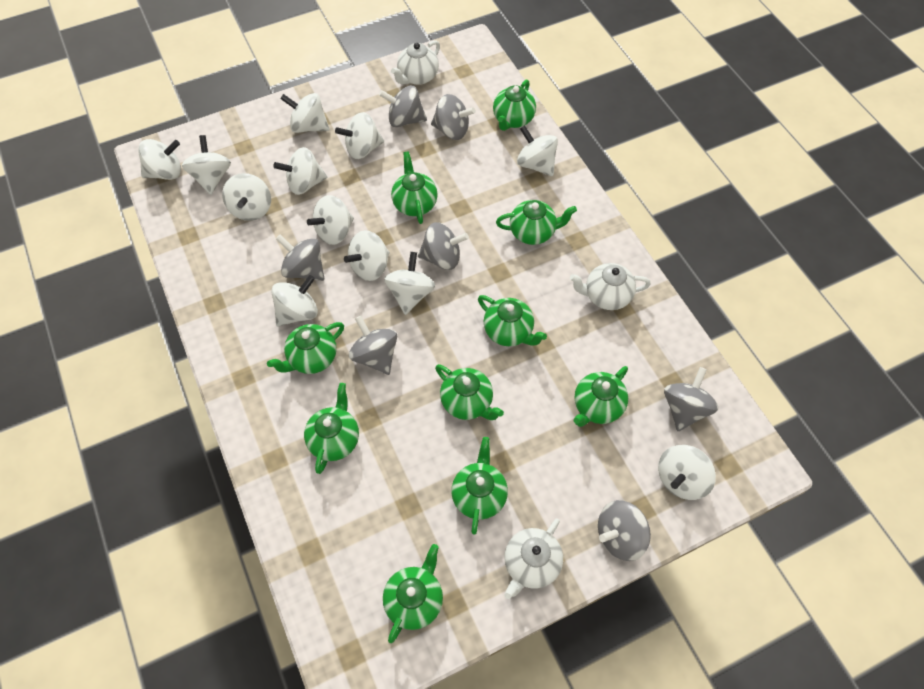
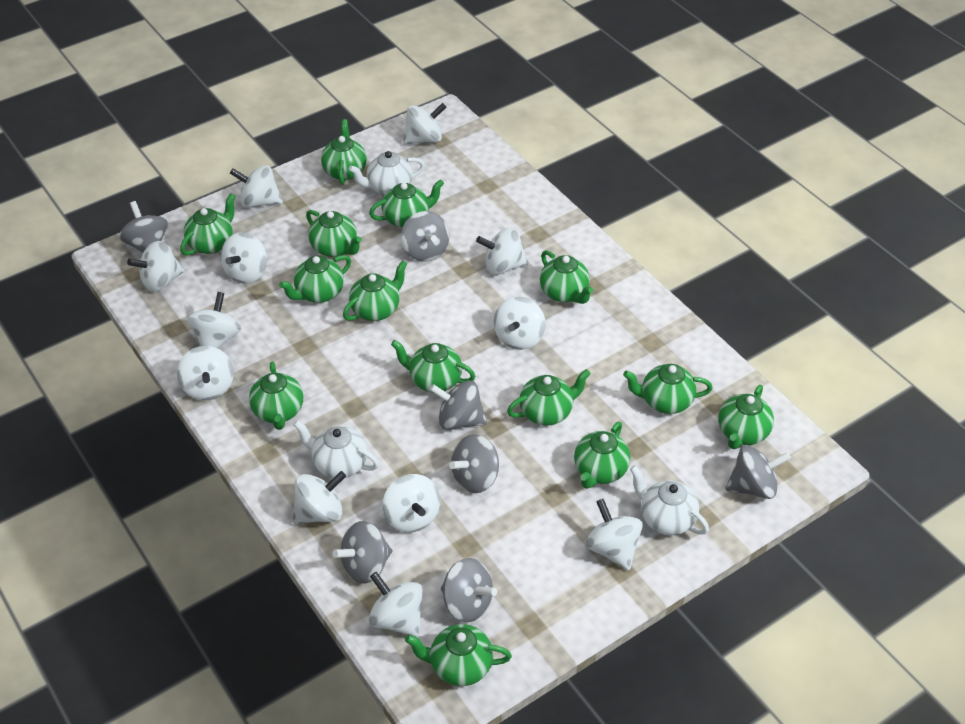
green teapot: [267,322,344,374] [304,383,359,474] [383,544,443,643] [391,151,438,224] [435,364,504,420] [451,437,508,535] [478,295,547,346] [493,79,536,131] [496,200,577,245] [573,366,628,427] = 10 -> [180,193,235,256] [249,361,303,430] [279,255,351,303] [306,210,362,257] [321,119,367,185] [343,260,408,321] [369,179,444,228] [391,340,476,393] [405,624,512,686] [507,369,591,426] [540,250,593,304] [574,422,630,489] [623,364,713,414] [718,385,774,449] = 14

